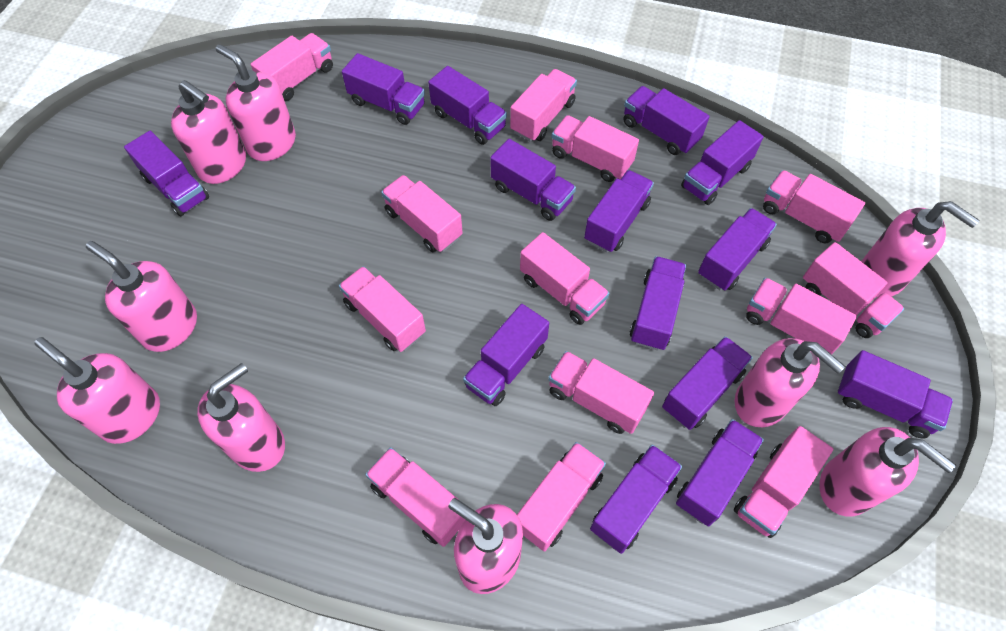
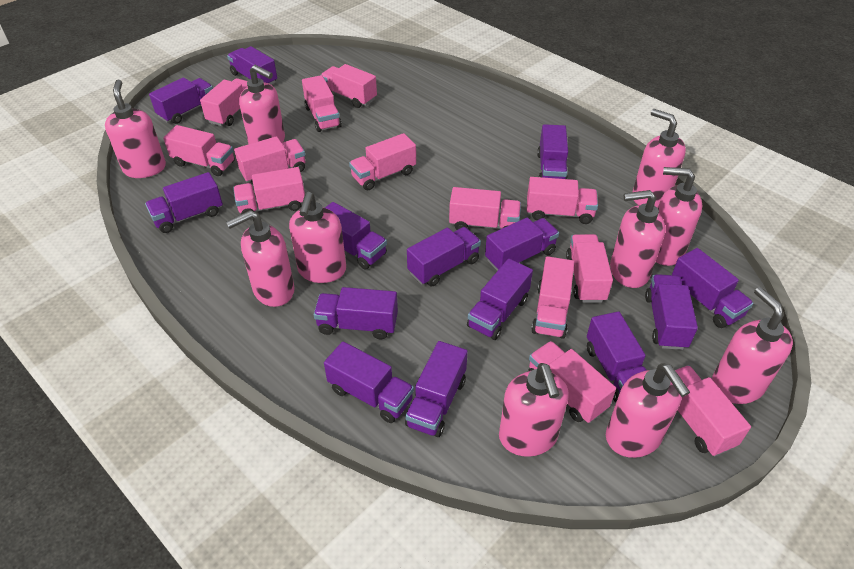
pink soap dispenser: [34,337,160,444] [86,241,197,352] [171,80,246,184] [197,363,285,472] [216,44,296,161] [448,498,523,594] [734,338,845,427] [819,427,956,517] [861,201,979,297] = 9 -> [105,80,166,178] [226,210,295,307] [239,65,285,144] [289,192,346,283] [499,363,569,457] [606,363,690,458] [610,190,665,288] [632,109,686,208] [656,167,702,266] [712,287,793,404] = 10

